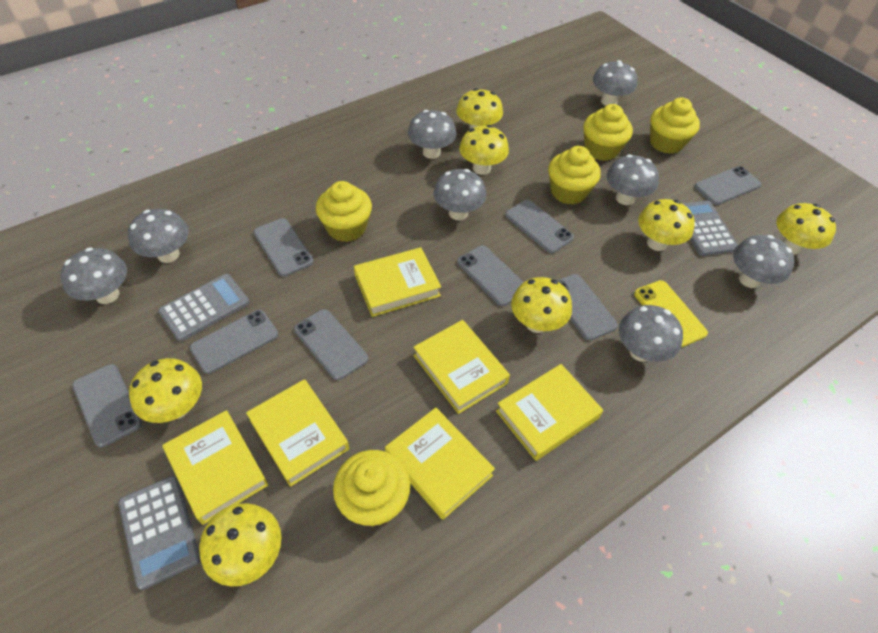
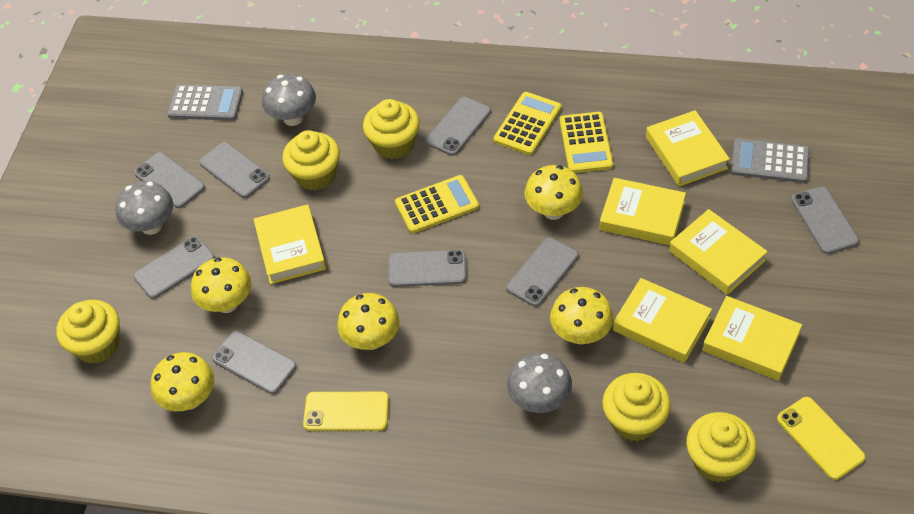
grey calculator: [118,476,200,590] [158,274,250,341] [682,201,738,256] = 3 -> [167,85,243,121] [731,138,810,183] = 2
grey mushroom: [60,247,127,304] [128,209,189,263] [408,110,457,159] [434,169,486,220] [593,60,638,106] [607,154,659,205] [619,305,683,362] [733,235,794,288] = 8 -> [116,181,173,235] [262,74,316,126] [507,353,572,413] = 3
yellow calculator: none = 0 -> [395,175,479,233] [494,92,562,155] [560,112,613,173] = 3
yellow mushroom: [129,358,202,423] [199,503,281,586] [456,88,503,130] [459,125,509,175] [511,277,572,333] [638,199,695,251] [776,203,836,255] = 7 -> [151,352,215,411] [191,258,252,313] [337,293,400,350] [524,165,583,220] [550,287,613,345] = 5
yellow phone: [634,280,708,347] = 1 -> [303,392,389,431] [777,397,865,480] = 2

